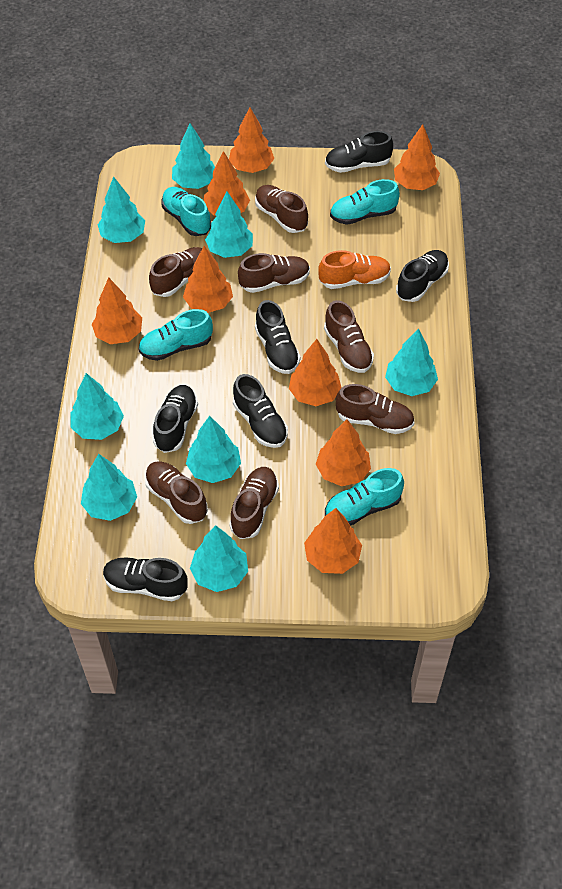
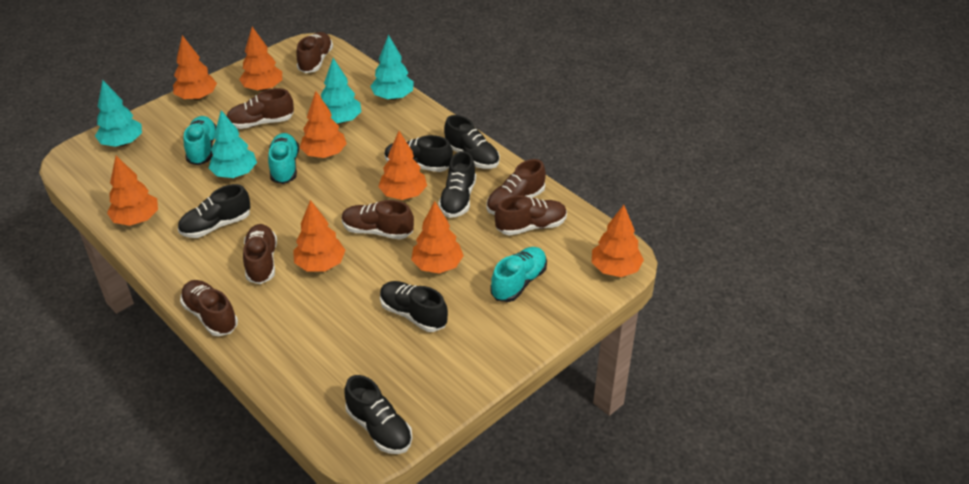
orange shoe: [318,250,391,289] = 1 -> none = 0
turquoise shoe: [139,309,213,361] [161,187,211,236] [325,468,404,526] [330,179,400,225] = 4 -> [184,116,217,165] [268,133,299,184] [491,247,547,302] = 3
turquoise tree: [71,373,124,440] [81,454,137,521] [98,177,145,243] [172,123,215,189] [186,416,241,483] [190,525,248,592] [205,191,253,258] [385,328,438,396] = 8 -> [95,80,142,147] [209,110,257,178] [321,58,362,124] [370,35,414,100] = 4

